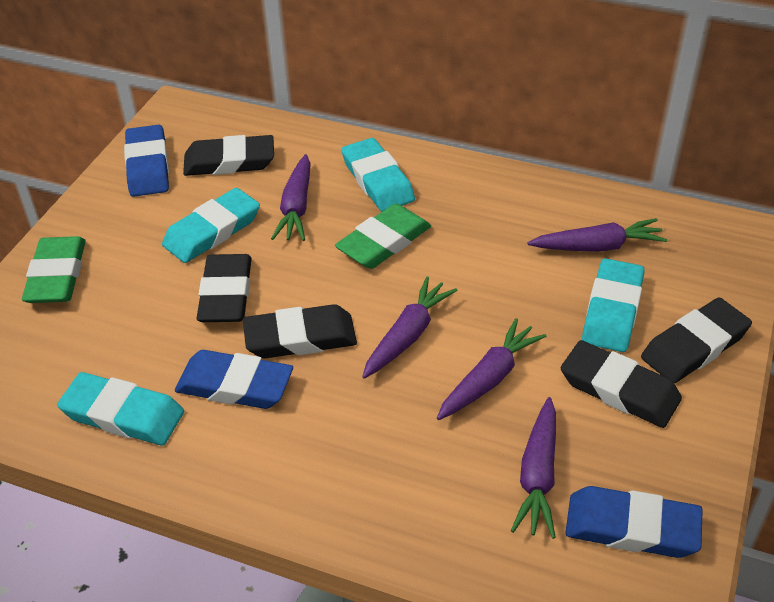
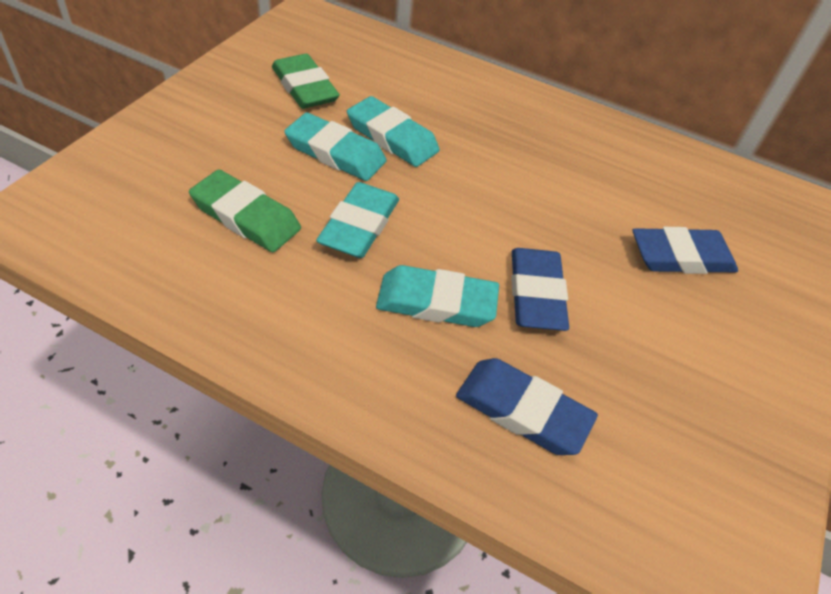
black eraser: [183,135,274,176] [197,254,252,322] [243,304,357,359] [561,340,682,428] [641,297,752,383] = 5 -> none = 0
purple carrot: [271,154,311,241] [362,277,457,379] [437,318,546,420] [511,397,556,539] [528,218,667,252] = 5 -> none = 0

